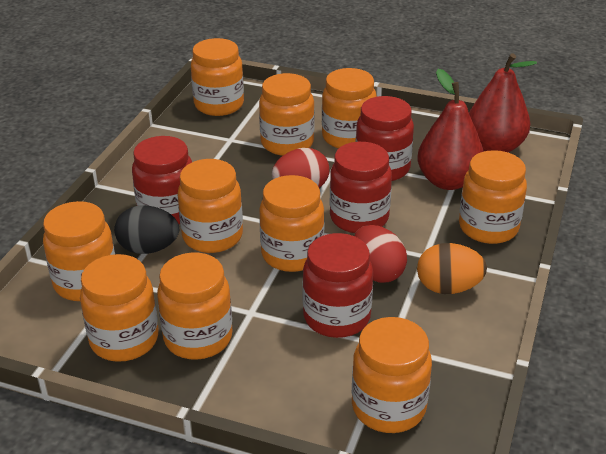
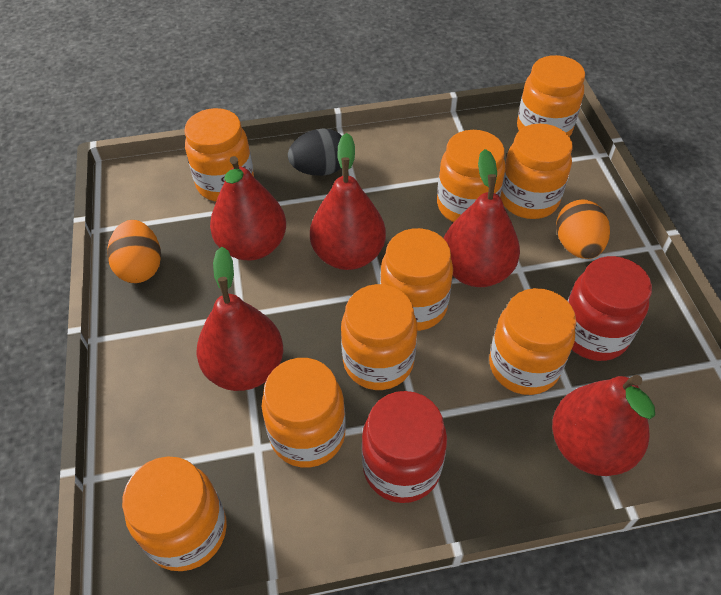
orange egg: [417,243,487,294] = 1 -> [107,220,161,283] [556,199,610,259] = 2
orange jar: [43,201,115,301] [80,254,159,362] [157,253,233,360] [177,159,243,253] [191,38,244,116] [259,73,315,156] [259,175,324,272] [322,68,377,149] [352,317,432,433] [459,150,527,244] = 10 -> [122,456,227,571] [185,108,254,201] [262,358,346,468] [341,284,417,390] [380,228,453,331] [437,130,505,222] [489,288,576,395] [500,124,573,219] [517,55,585,137] = 9
red egg: [272,148,329,188] [354,225,407,283] = 2 -> none = 0
red jar: [132,136,192,224] [302,233,373,338] [330,142,392,233] [356,96,414,181] = 4 -> [362,391,447,503] [568,256,652,361] = 2
red pear: [417,69,484,190] [469,53,537,152] = 2 -> [197,247,283,391] [210,156,286,260] [310,133,386,270] [444,149,520,287] [552,375,655,476] = 5

